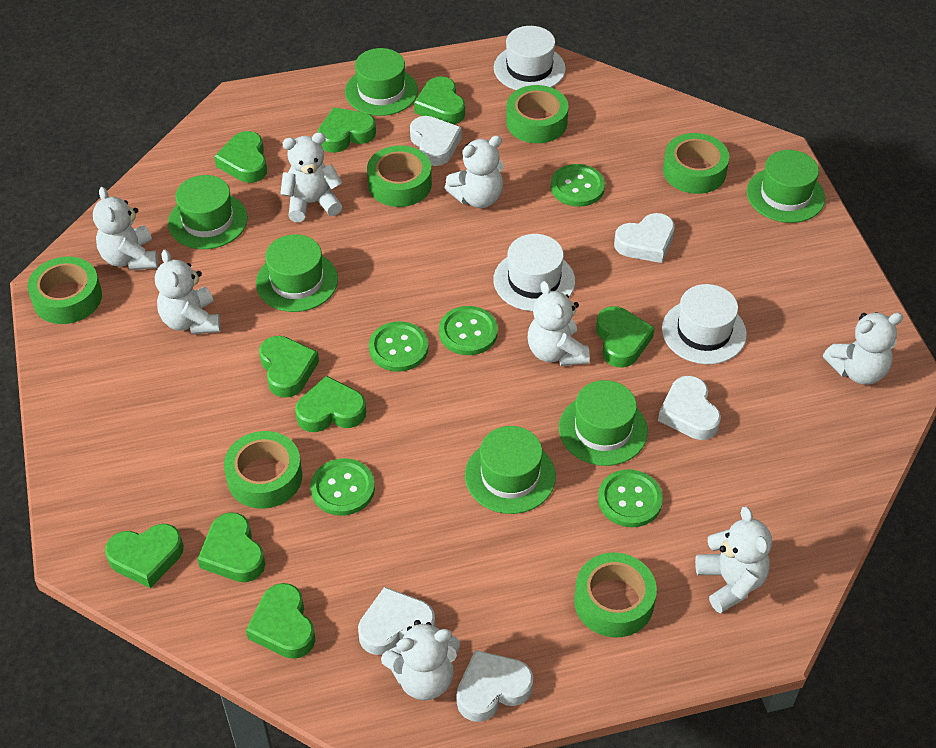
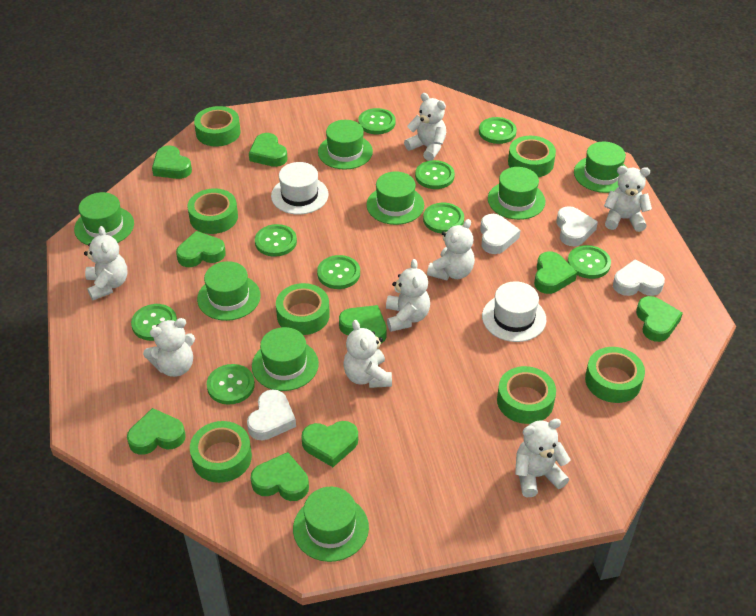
green button: [311,458,375,516] [369,321,428,372] [439,306,498,355] [551,164,605,207] [598,469,663,527] = 5 -> [131,304,177,341] [207,364,255,405] [255,224,297,257] [317,255,360,289] [358,108,396,134] [415,160,455,189] [423,203,464,234] [479,117,517,144] [567,245,611,279] = 9
green hat: [168,175,248,249] [256,234,338,312] [345,48,418,116] [465,426,556,514] [559,380,648,466] [747,150,825,223] = 6 -> [74,192,134,245] [197,261,261,321] [252,327,319,391] [293,487,369,562] [318,120,373,170] [366,171,424,225] [488,167,546,220] [574,142,626,193] = 8
green tape: [27,256,102,324] [224,431,302,509] [367,145,432,207] [506,85,568,143] [574,552,657,637] [663,133,729,194] = 6 -> [187,188,238,234] [190,421,252,483] [194,106,240,147] [276,283,330,335] [497,366,556,424] [508,136,556,177] [585,347,645,403] = 7
white hat: [493,234,575,311] [494,26,566,90] [662,284,747,364] = 3 -> [271,162,329,215] [482,281,546,342] = 2
white heart: [358,587,435,655] [410,116,462,166] [457,650,533,722] [614,213,675,263] [658,376,721,440] = 5 -> [247,390,296,441] [480,214,521,254] [556,206,598,246] [613,259,665,296] = 4

